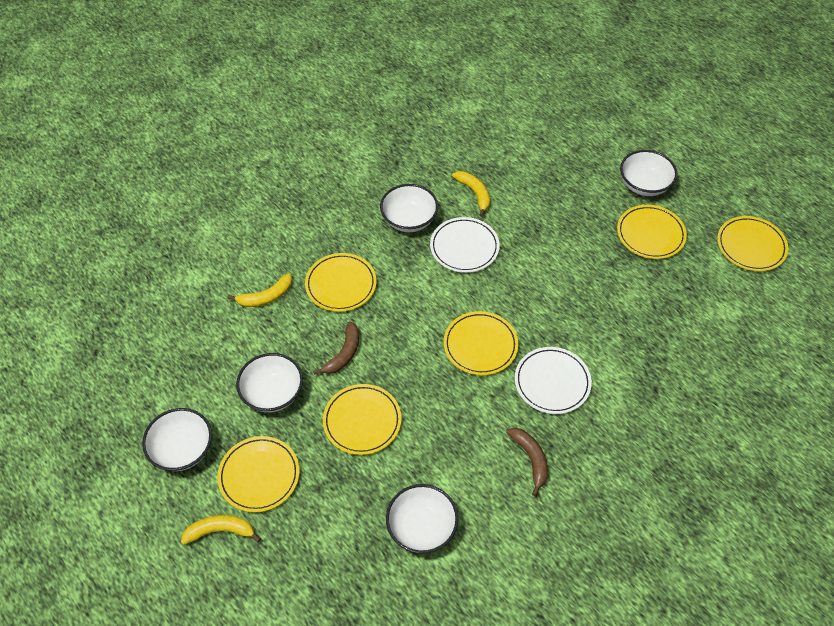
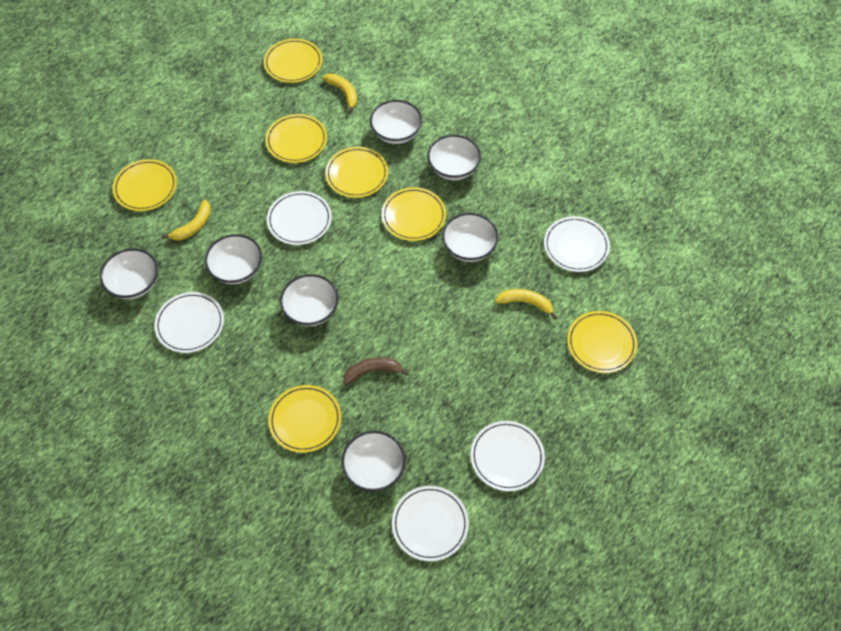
brown banana: [313,321,359,375] [506,428,548,496] = 2 -> [343,357,409,385] = 1
white bowl: [142,408,212,471] [236,353,303,412] [380,184,438,232] [386,484,458,554] [620,150,677,196] = 5 -> [100,248,158,299] [205,234,262,284] [280,274,339,326] [341,431,406,492] [370,100,422,144] [427,135,481,180] [442,213,499,262] = 7
white plate: [430,217,500,273] [515,347,592,414] = 2 -> [154,292,224,353] [267,191,332,245] [392,486,469,561] [470,421,545,491] [544,216,610,272] = 5
yellow plate: [217,436,300,512] [305,253,376,312] [323,384,401,455] [444,311,518,375] [617,205,687,259] [717,216,788,271] = 6 -> [113,159,177,211] [264,39,322,83] [265,114,327,163] [268,385,341,453] [325,147,388,198] [381,187,446,241] [567,311,637,373] = 7

